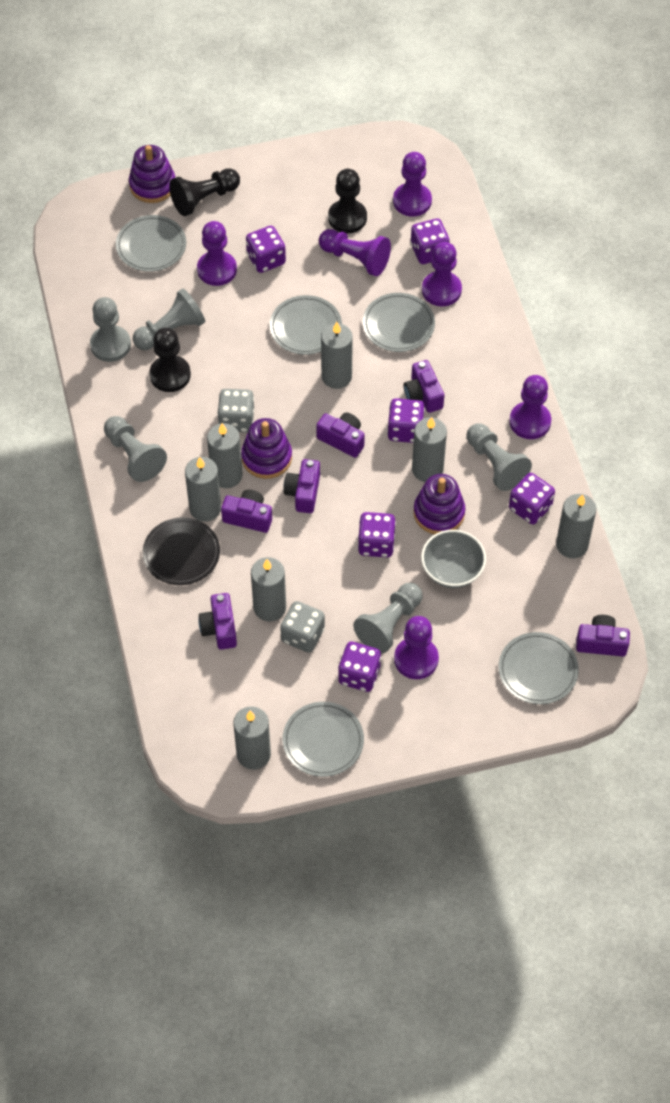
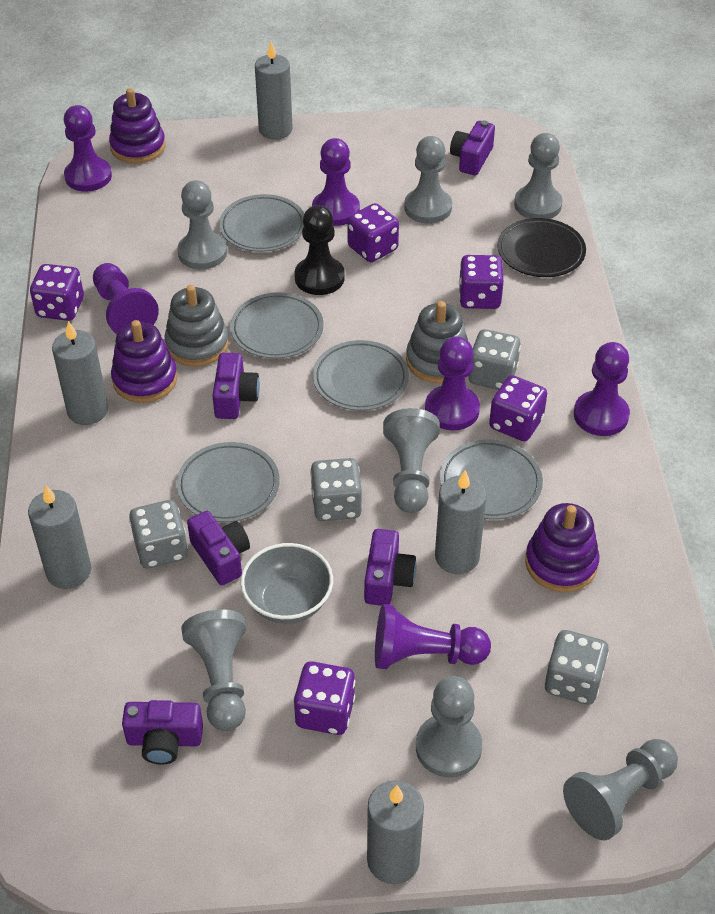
black pawn: [149,328,191,392] [169,168,240,216] [328,169,367,233] = 3 -> [294,205,345,295] = 1
grey candle: [185,457,221,522] [207,423,243,488] [233,706,271,770] [251,557,286,622] [321,322,353,389] [412,417,447,482] [556,494,596,558] = 7 -> [28,485,91,589] [52,321,108,425] [255,42,292,140] [367,780,424,884] [435,470,487,574] = 5
grey dice: [217,389,254,432] [280,601,325,653] = 2 -> [129,500,188,568] [310,458,362,521] [469,329,521,390] [545,630,609,705] = 4
grey pawn: [90,297,131,362] [104,416,167,482] [133,288,205,350] [353,583,423,653] [467,423,532,491] = 5 -> [177,180,227,269] [181,609,246,731] [383,408,440,513] [404,136,452,223] [416,676,482,778] [514,133,563,219] [563,739,678,840] = 7
grey stacking toy: none = 0 -> [164,285,229,367] [406,301,468,383] = 2
purple camera: [198,593,237,650] [221,490,272,533] [283,459,320,513] [316,413,365,458] [404,360,444,413] [576,615,630,657] = 6 -> [122,700,203,765] [187,511,250,585] [212,353,260,419] [364,529,416,606] [450,120,495,175] = 5
purple dice: [246,226,286,273] [338,642,381,692] [358,512,396,557] [387,398,425,443] [411,218,450,264] [509,473,555,524] = 6 -> [30,264,84,321] [293,661,355,735] [347,203,399,262] [459,255,504,309] [489,375,547,441] = 5

